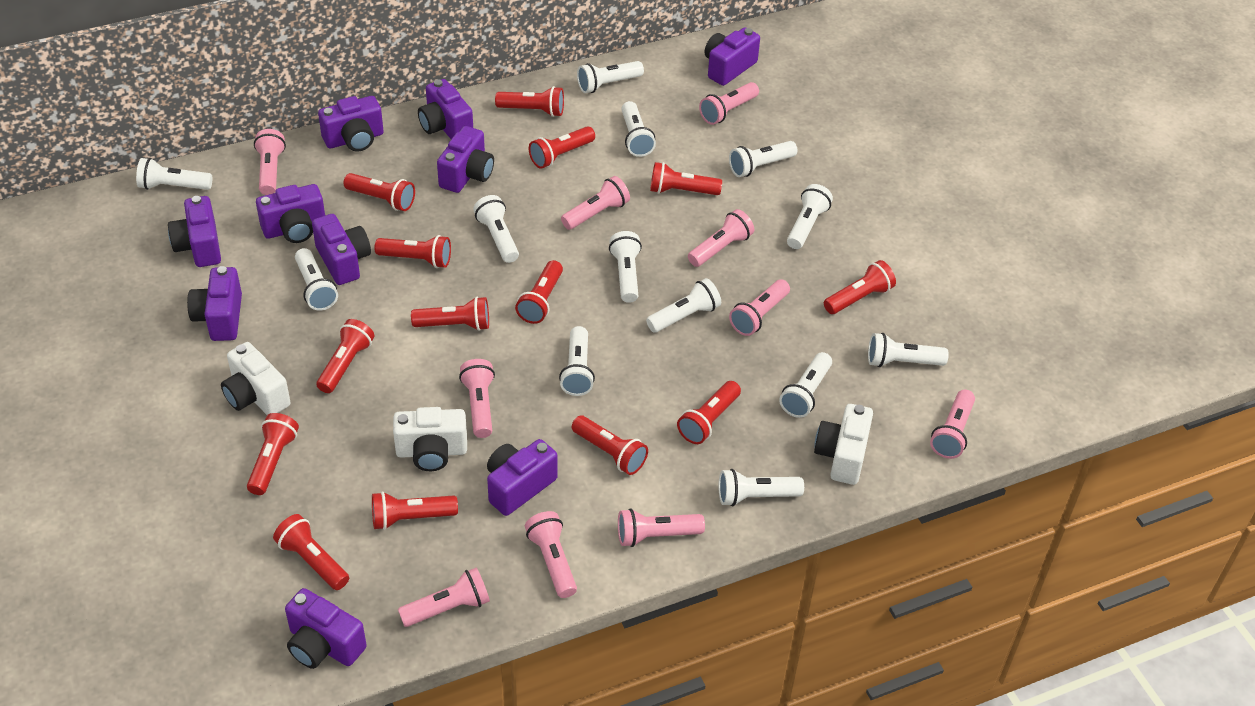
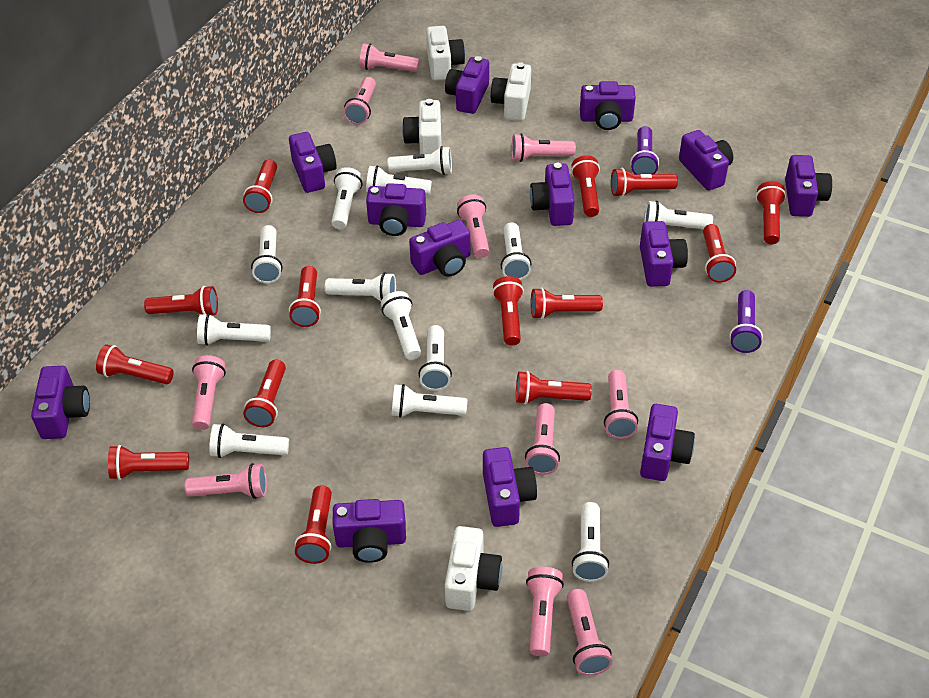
purple camera: [168,196,221,267] [187,266,242,341] [256,184,325,243] [285,588,367,669] [312,214,371,285] [318,96,384,152] [418,79,473,139] [437,126,494,193] [487,439,558,516] [705,27,760,86] = 10 -> [31,366,90,439] [289,132,337,193] [333,499,406,563] [366,183,426,236] [409,220,471,277] [445,56,489,114] [483,447,537,527] [530,163,575,226] [580,81,636,130] [640,221,688,287] [640,404,695,481] [679,130,733,191] [785,155,832,217] = 13
purple flashlight: none = 0 -> [630,126,659,174] [729,290,763,353] = 2
white camera: [221,342,291,415] [393,407,467,471] [814,404,873,485] = 3 -> [402,99,442,154] [426,26,465,80] [445,526,502,611] [490,62,531,120] = 4

